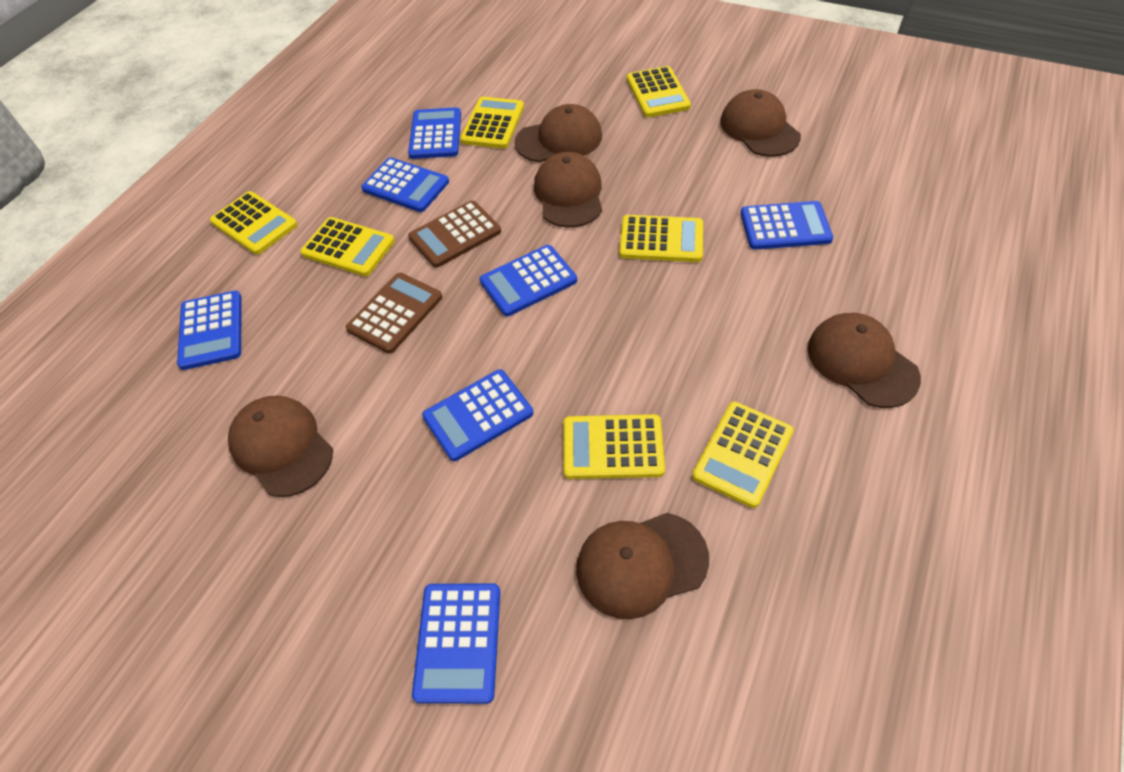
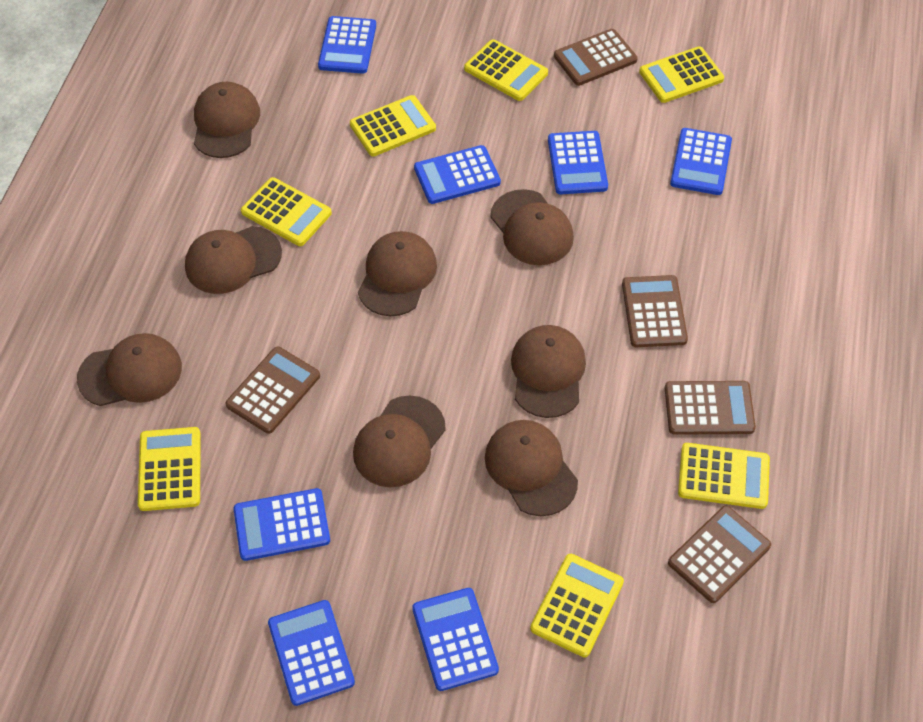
brown calculator: [346,273,442,354] [408,200,501,268] = 2 -> [225,347,320,434] [554,29,638,86] [622,275,688,347] [665,381,756,435] [668,505,771,603] = 5
brown cap: [228,395,333,497] [514,104,602,162] [534,152,602,228] [576,513,709,619] [720,89,801,157] [807,313,921,408] = 6 -> [77,333,182,406] [185,226,282,294] [194,82,260,158] [353,396,446,487] [358,231,437,316] [485,420,578,516] [490,189,574,265] [511,325,586,418] = 8

